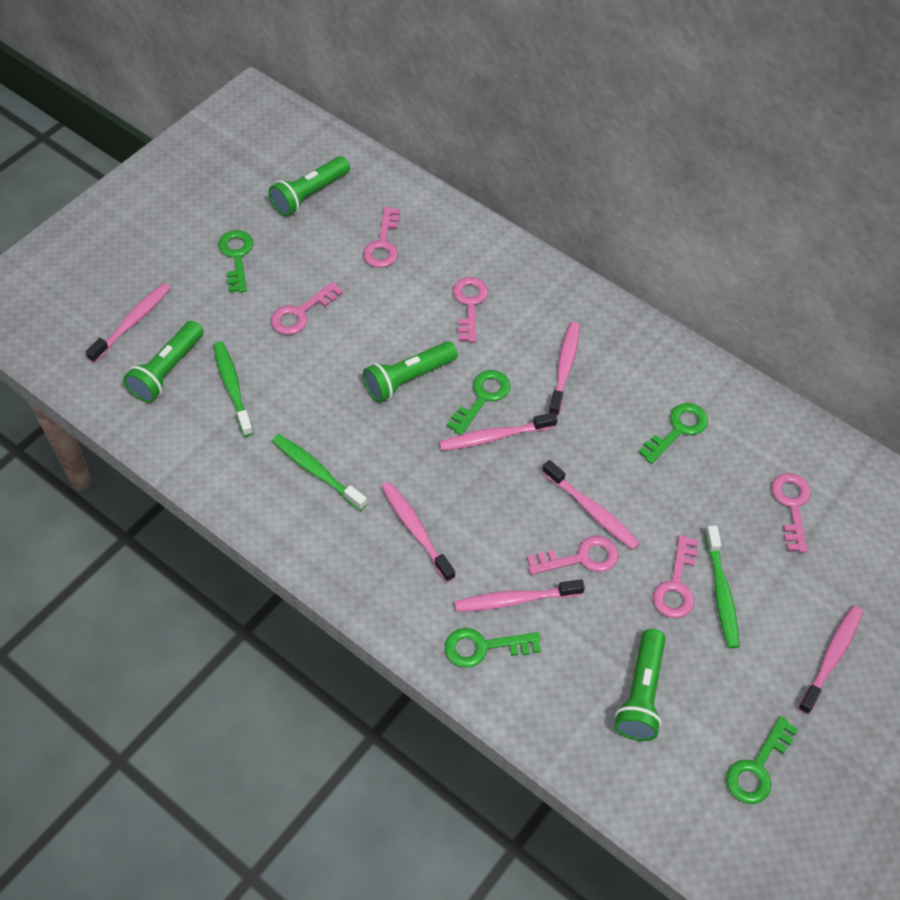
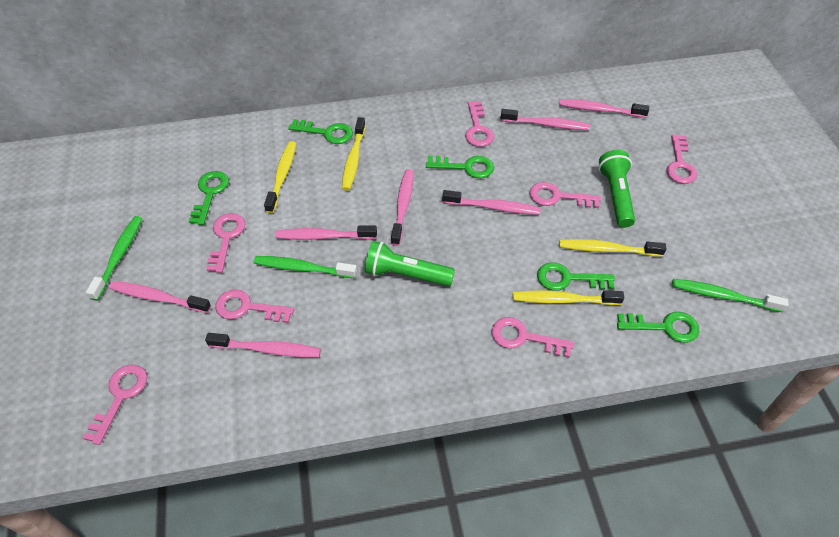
green flashlight: [123,321,203,403] [268,156,350,217] [363,341,458,402] [615,629,666,741] = 4 -> [365,241,455,286] [599,150,635,228] = 2
pink key: [271,281,343,335] [363,207,400,268] [453,277,488,342] [527,536,619,575] [653,535,698,618] [771,473,811,553] = 6 -> [83,365,147,445] [206,213,245,273] [215,289,294,323] [465,101,494,147] [492,317,574,358] [529,182,601,208] [666,134,697,184] = 7
yellow toothbrush: none = 0 -> [264,141,296,213] [342,117,366,191] [513,290,624,305] [559,239,666,256] = 4

